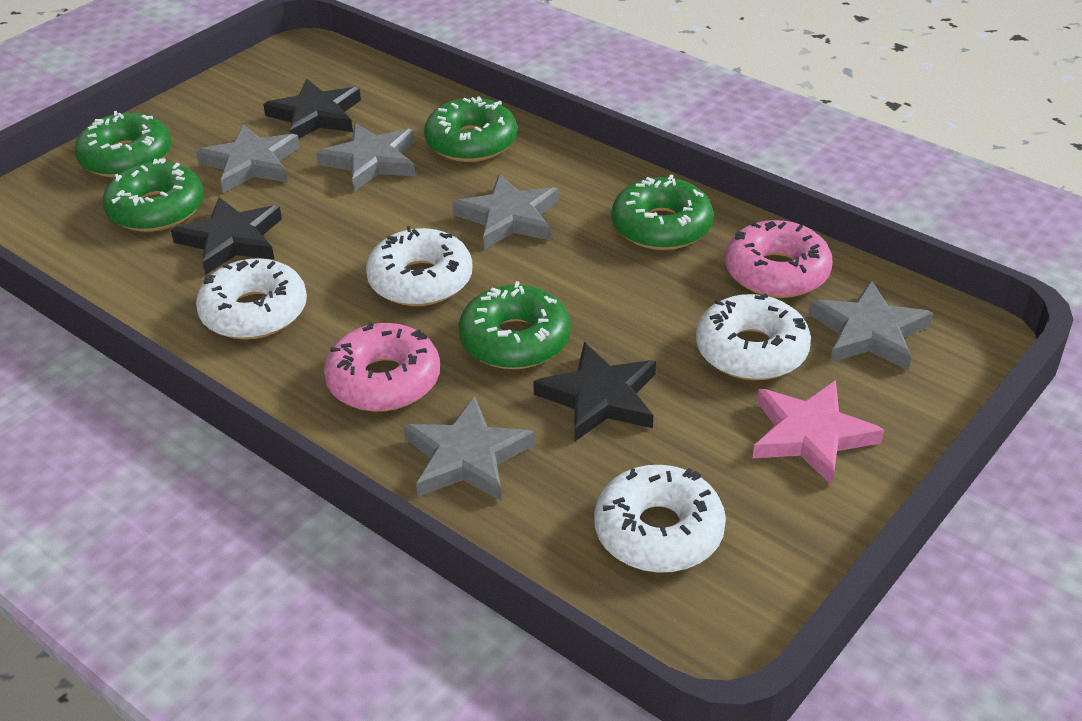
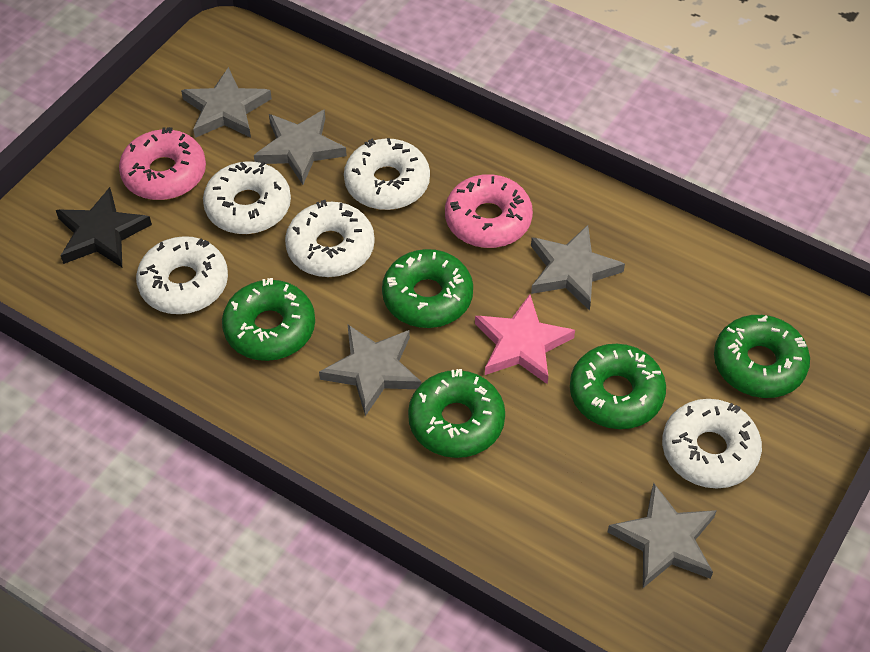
black star: [171,197,282,275] [263,79,361,139] [533,342,656,441] = 3 -> [56,187,152,267] = 1
white donut: [196,258,307,340] [366,226,472,306] [594,465,726,573] [696,294,811,380] = 4 -> [136,236,228,314] [203,161,291,234] [285,200,375,277] [344,138,430,210] [662,399,762,489] = 5

